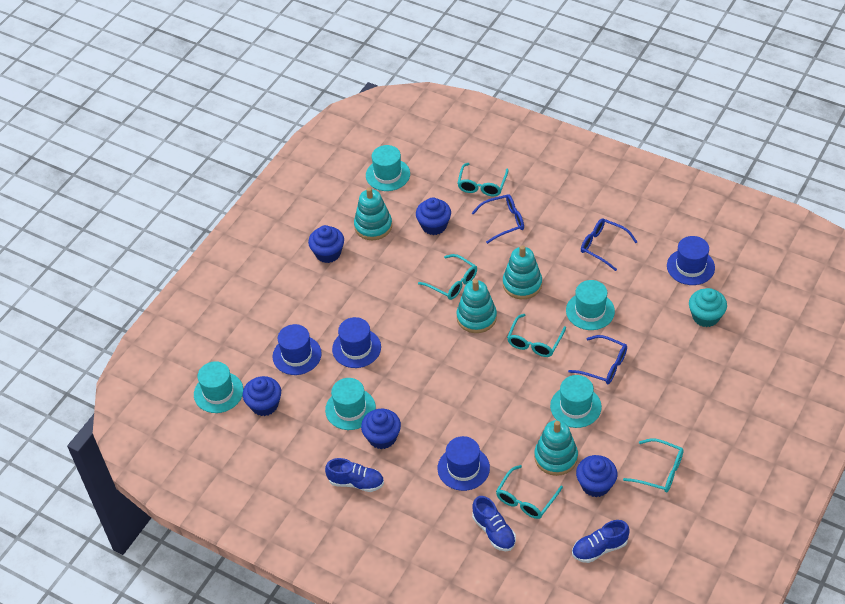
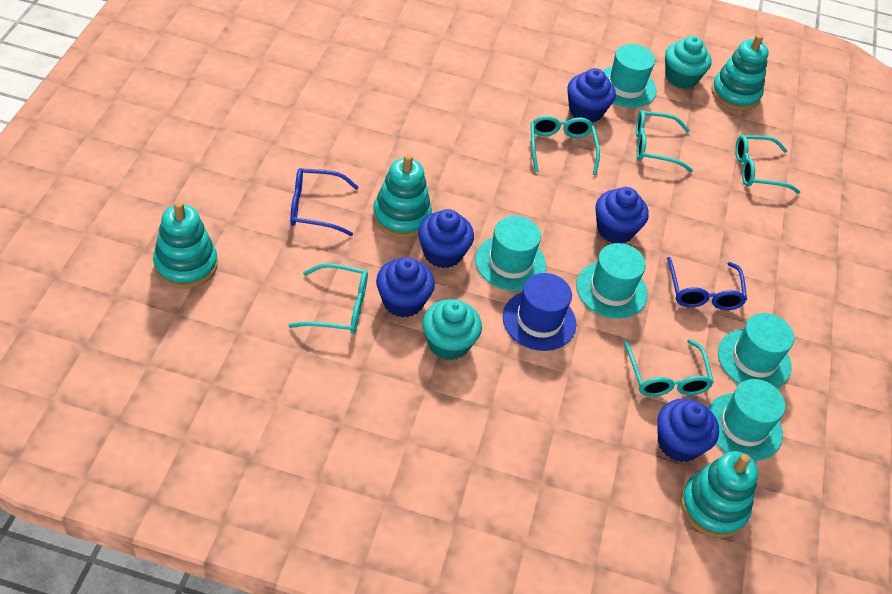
blue glasses: [472,194,524,244] [568,335,627,384] [581,218,637,271] = 3 -> [290,168,359,236] [667,257,747,310] = 2
blue hat: [272,324,322,375] [332,317,381,368] [438,436,490,491] [667,236,715,285] = 4 -> [503,273,576,351] = 1
blue shoe: [325,458,384,492] [472,496,516,551] [572,520,630,563] = 3 -> none = 0
turquoise cupcake: [689,288,727,327] = 1 -> [422,299,482,360] [665,36,711,89] = 2

